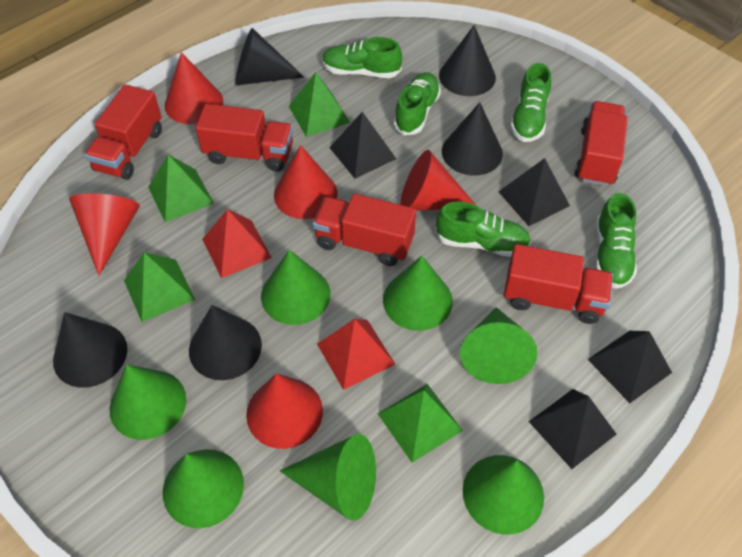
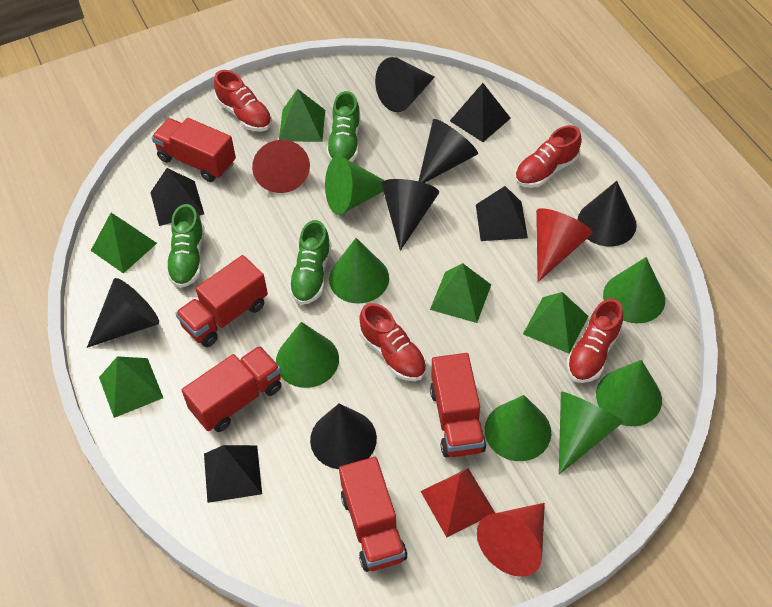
black cone: [53,312,127,388] [189,305,262,380] [235,28,304,85] [439,25,496,96] [442,102,503,175] = 5 -> [87,278,159,348] [310,403,377,469] [375,57,435,112] [381,179,439,251] [419,119,478,183] [577,181,637,247] = 6
green pyramid: [124,252,195,322] [148,155,214,222] [289,72,350,137] [378,384,463,463] = 4 -> [91,213,157,273] [99,356,163,418] [279,89,325,142] [430,263,491,323] [523,292,588,354] = 5
green shoe: [322,37,402,78] [393,72,441,135] [435,201,531,257] [510,63,551,142] [596,193,637,289] = 5 -> [166,204,205,288] [289,220,331,305] [326,91,361,162] = 3
red cone: [69,193,140,276] [165,52,223,124] [246,373,323,449] [274,145,337,219] [400,150,476,211] = 5 -> [252,140,310,193] [477,503,545,577] [536,208,593,282] = 3
red pyramid: [202,209,272,278] [317,319,396,390] = 2 -> [420,468,495,537] = 1
red shoe: none = 0 -> [214,70,272,132] [359,303,427,381] [515,125,582,188] [567,298,623,383] = 4

